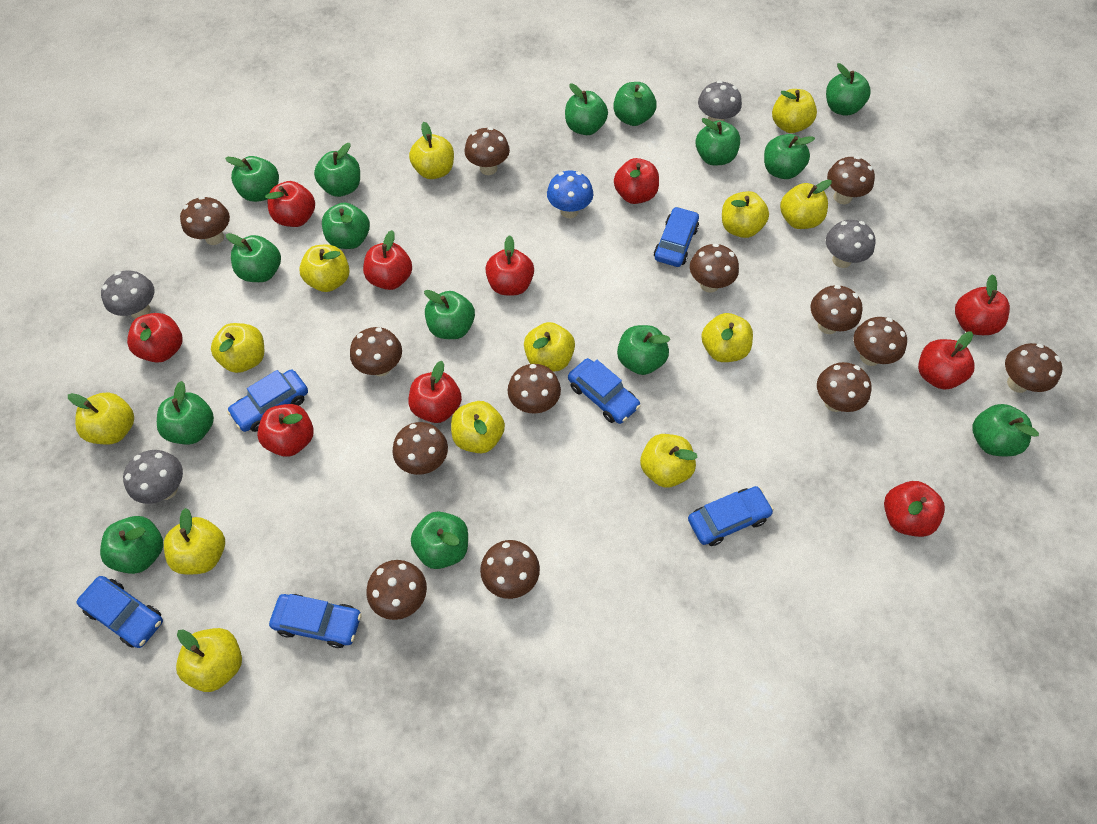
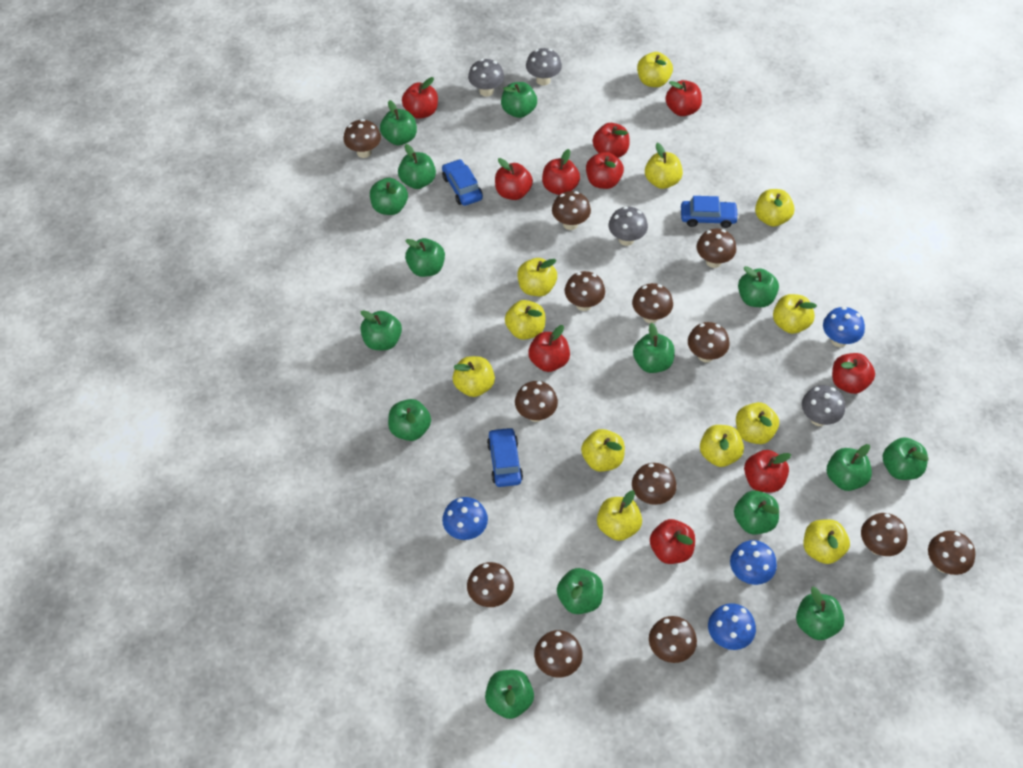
blue car: [77,576,163,648] [227,369,308,432] [269,594,362,648] [568,358,640,424] [654,207,699,267] [688,486,774,546] = 6 -> [442,159,483,206] [487,427,523,487] [681,196,739,228] = 3
blue mushroom: [547,171,593,218] = 1 -> [442,497,488,540] [708,603,756,650] [730,540,777,585] [823,307,865,347] = 4
yellow apple: [68,392,134,445] [164,508,225,575] [176,628,242,692] [211,323,264,373] [299,245,350,292] [409,122,454,179] [451,401,505,453] [524,322,575,372] [640,434,698,488] [701,313,753,362] [722,191,769,238] [772,89,817,133] [780,180,832,229] = 13 -> [452,356,495,397] [505,300,545,340] [517,258,557,296] [581,429,625,472] [597,490,642,541] [637,52,673,87] [645,143,683,189] [700,425,744,467] [736,402,779,444] [755,189,795,227] [773,294,817,334] [804,519,850,564] = 12

